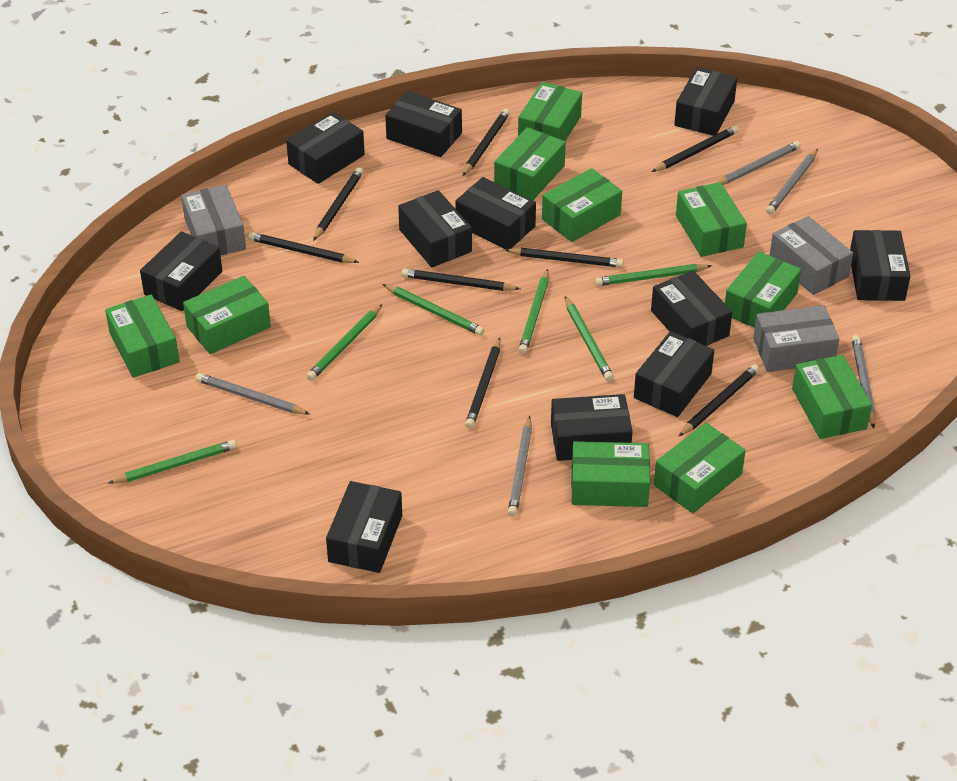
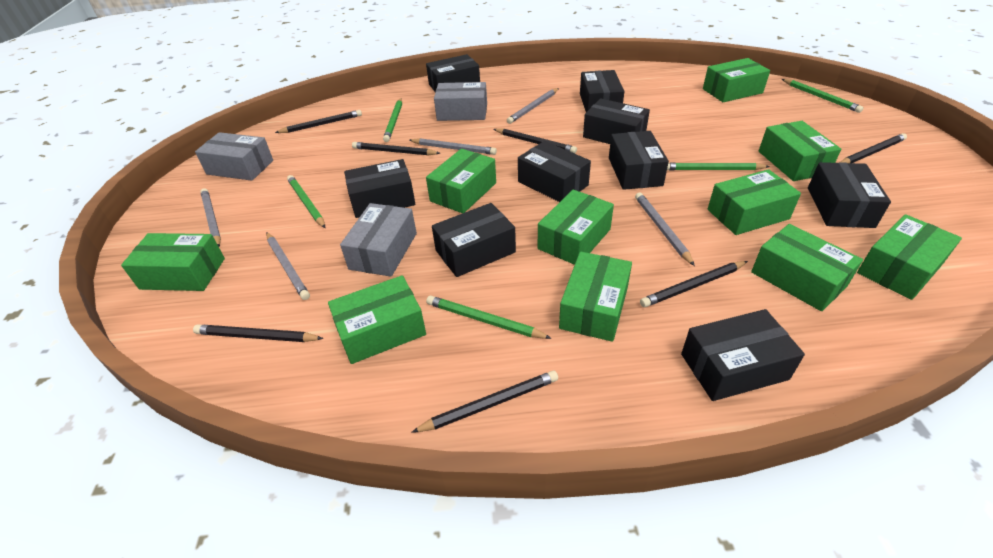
black box: [140,231,222,311] [286,112,365,184] [326,481,402,573] [385,91,462,157] [398,190,472,267] [455,177,536,249] [551,394,633,461] [634,331,714,417] [651,271,732,346] [674,67,737,136] [850,230,911,301] = 11 -> [344,159,415,218] [426,54,480,91] [432,203,516,277] [518,141,591,202] [580,70,625,112] [583,98,650,144] [609,131,669,190] [681,309,805,401] [808,162,891,228] = 9
black pencil: [248,232,359,263] [313,167,363,241] [401,269,520,291] [462,109,510,176] [465,338,501,429] [505,248,624,268] [651,126,738,172] [678,364,760,437] = 8 -> [193,324,324,342] [275,110,362,133] [352,142,440,155] [411,371,558,433] [494,129,577,154] [640,261,748,307] [841,133,907,163] = 7
green pencil: [108,440,237,483] [306,304,383,381] [383,284,484,336] [518,269,549,354] [565,296,614,381] [595,264,712,286] = 6 -> [287,175,325,228] [383,98,402,142] [426,296,552,339] [667,163,770,170] [782,79,863,113] = 5

